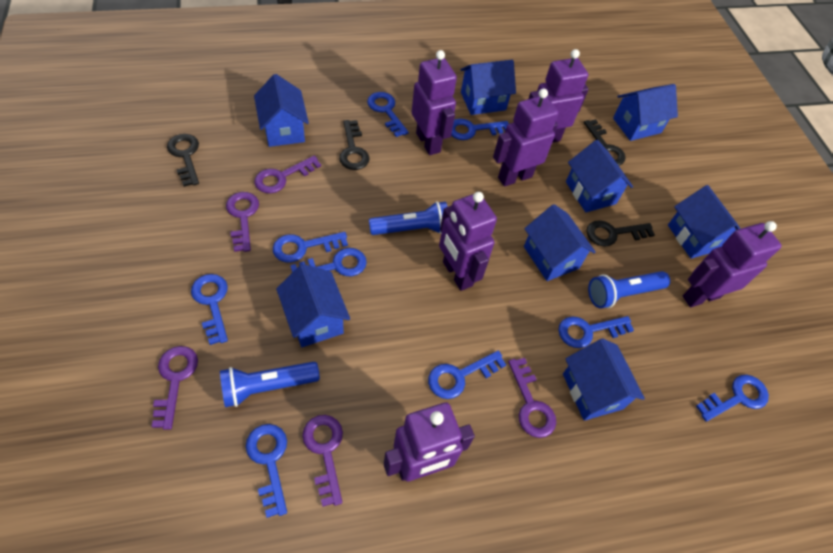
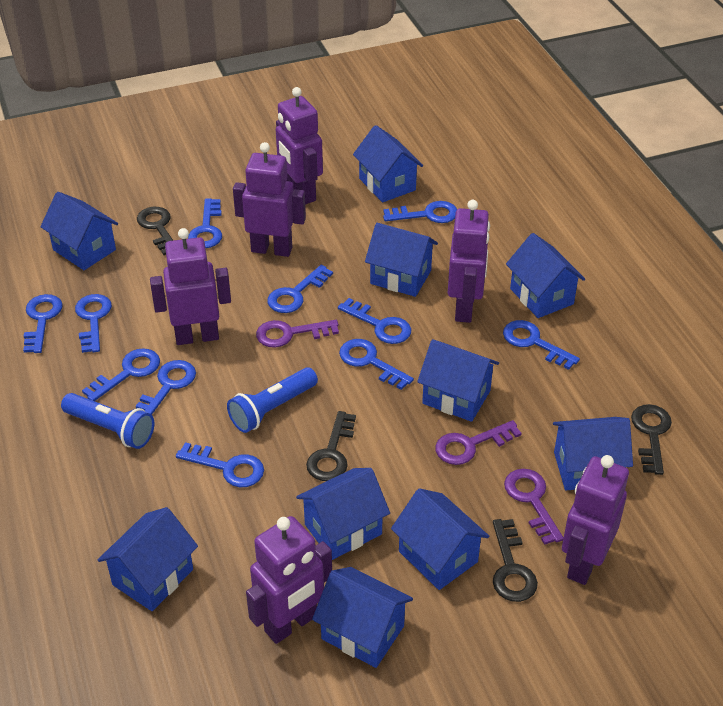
blue flashlight: [220,362,320,407] [369,201,448,235] [588,271,670,308] = 3 -> [61,393,154,449] [227,367,318,433] = 2
blue house: [254,74,309,147] [276,264,350,347] [461,60,516,115] [524,204,596,281] [563,338,645,421] [566,140,633,212] [613,84,678,141] [668,185,740,259] = 8 -> [40,192,118,270] [98,507,198,611] [296,468,390,560] [312,567,413,668] [353,125,423,203] [365,223,438,297] [391,488,489,590] [417,339,499,422] [506,233,585,318] [553,417,633,490] = 10
blue key: [191,274,228,345] [246,424,287,518] [273,232,348,263] [290,248,367,276] [367,92,409,137] [428,351,506,399] [451,119,509,140] [558,316,634,348] [696,375,769,422] = 9 -> [23,294,63,353] [75,294,112,353] [82,348,160,401] [136,360,196,415] [176,442,264,487] [188,198,222,248] [268,265,333,313] [338,298,411,344] [339,339,414,390] [383,201,457,223] [503,320,580,370] = 11
purple key: [151,346,198,430] [226,192,259,252] [254,155,321,193] [302,415,343,507] [508,358,556,438] = 5 -> [256,320,339,348] [435,420,522,465] [504,469,564,545] = 3

